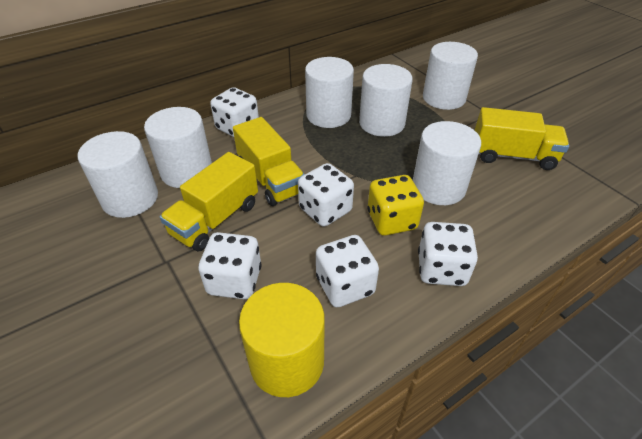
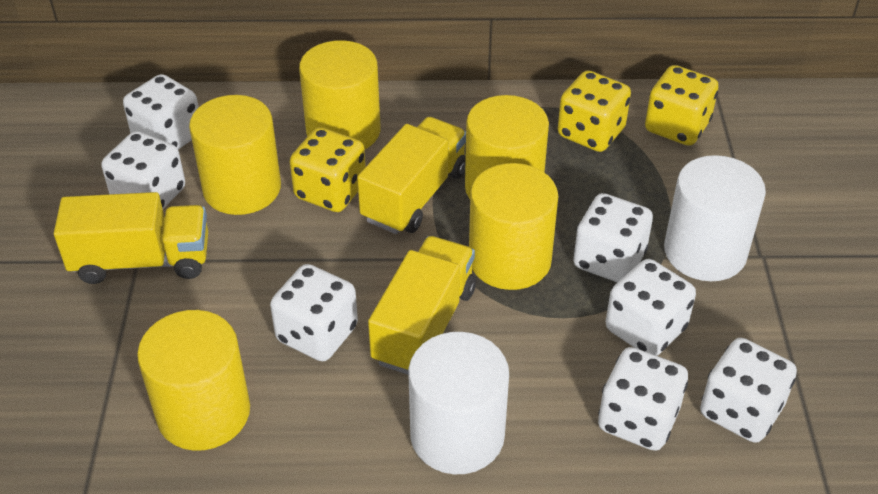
white cylinder: [78,131,158,218] [144,107,212,188] [305,57,354,128] [359,64,413,137] [413,121,481,205] [423,42,478,110] = 6 -> [408,332,509,474] [664,155,766,281] = 2
white dice: [198,232,262,299] [210,87,259,137] [298,163,354,227] [316,235,379,308] [418,222,478,286] = 5 -> [101,131,185,209] [123,74,199,149] [270,264,358,361] [573,193,653,282] [598,347,688,451] [606,259,696,356] [700,338,797,443] = 7
yellow cylinder: [239,283,325,397] = 1 -> [137,310,250,451] [189,95,281,215] [299,40,380,149] [465,95,549,199] [469,163,558,290] = 5
yellow dice: [367,175,424,236] = 1 -> [290,127,366,212] [558,70,631,152] [645,65,719,146] = 3

